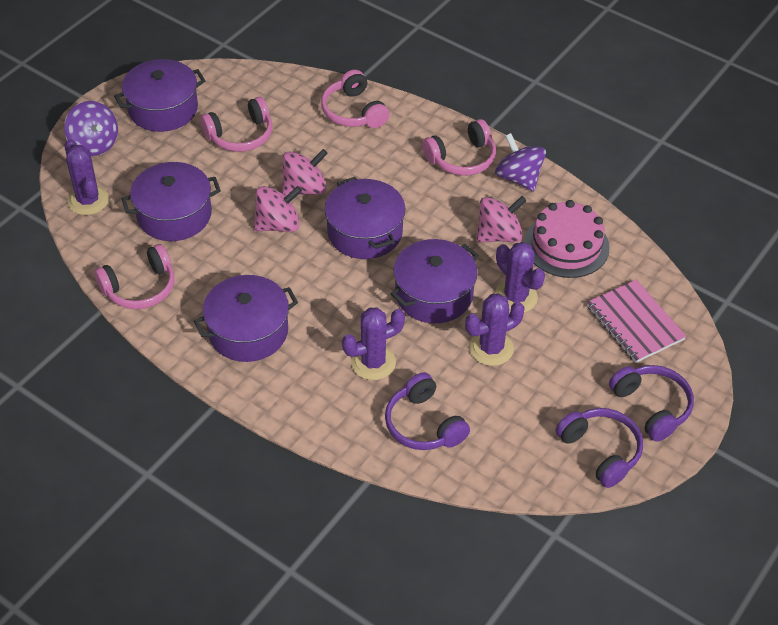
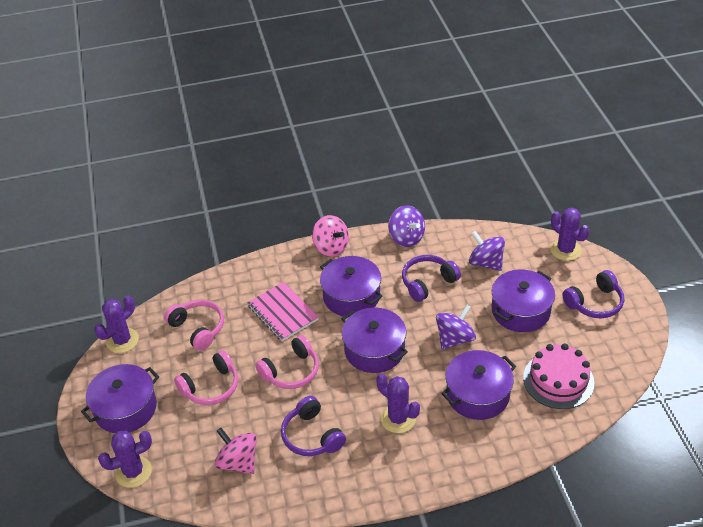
pink headphones: [94,244,175,309] [200,97,272,152] [321,70,389,128] [422,119,496,176] = 4 -> [164,300,224,351] [174,350,238,405] [255,335,319,389] = 3
pink spinning top: [254,186,302,232] [282,149,328,196] [476,196,527,242] = 3 -> [215,428,257,474] [312,215,349,257] = 2
purple spinning top: [64,101,118,156] [495,133,546,191] = 2 -> [388,205,425,247] [436,305,476,350] [469,231,505,271] = 3

